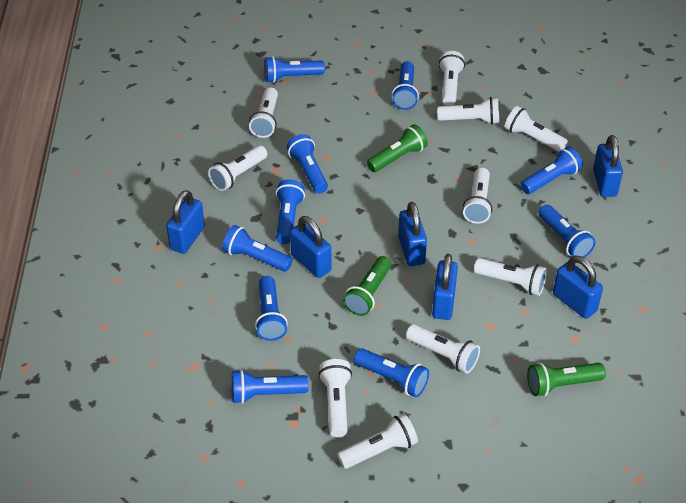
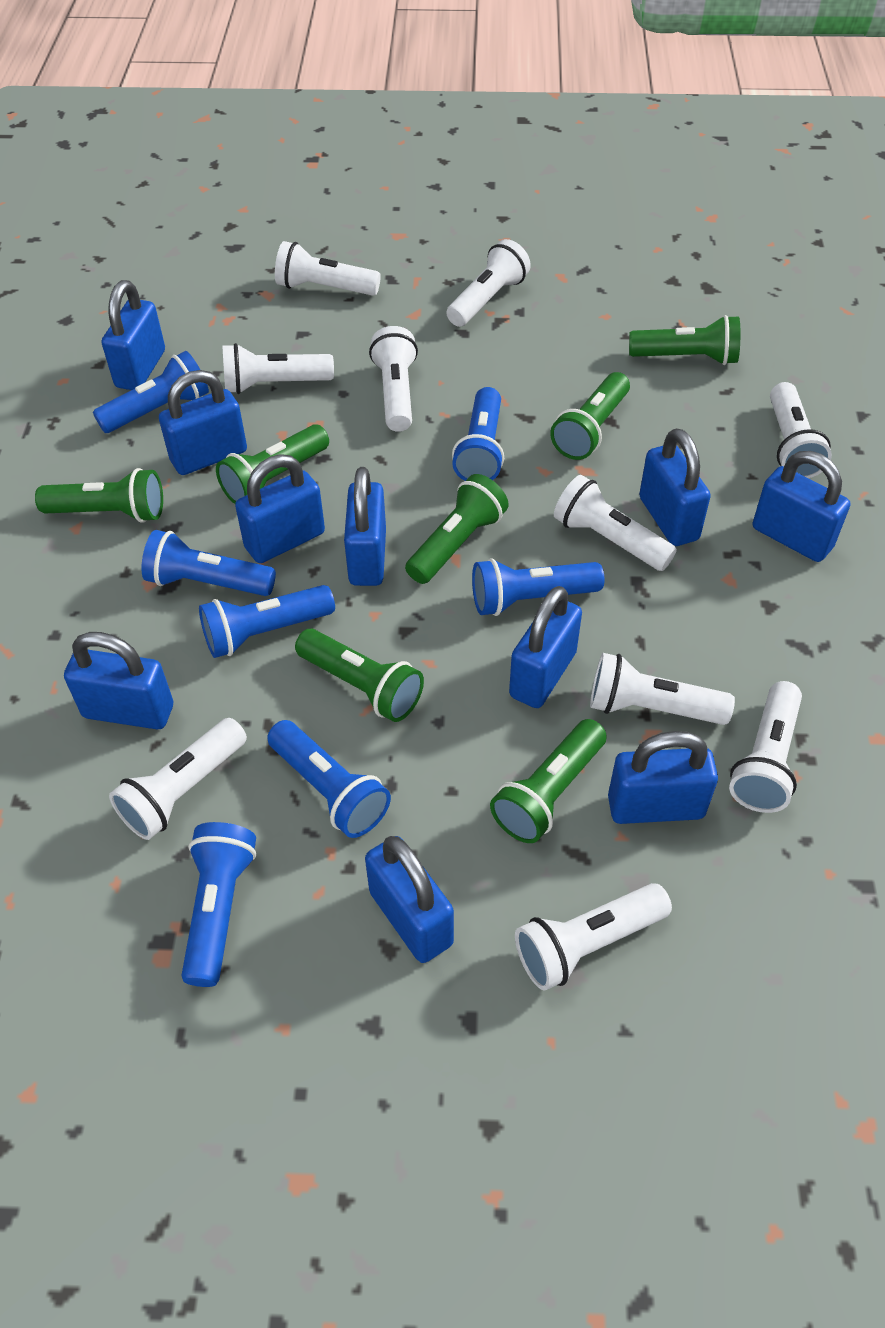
blue flashlight: [222,225,293,271] [232,370,309,404] [255,276,288,341] [264,56,325,83] [276,179,305,244] [287,134,328,194] [354,348,429,397] [392,61,419,110] [520,147,583,194] [539,205,596,258] = 10 -> [93,351,209,433] [142,530,276,596] [181,822,256,987] [199,585,335,658] [267,720,391,838] [452,387,504,481] [472,558,605,616] = 7
blue padlock: [166,190,205,254] [290,216,332,278] [398,202,427,266] [432,254,458,320] [553,255,603,319] [593,135,623,197] = 6 -> [64,632,173,729] [102,280,165,390] [159,370,247,475] [235,454,325,563] [344,467,386,586] [365,836,454,963] [509,586,582,708] [608,731,718,824] [639,428,711,546] [753,451,850,562] = 10
green flashlight: [343,256,392,316] [367,124,428,172] [527,362,606,396] = 3 -> [35,468,163,523] [216,424,329,504] [295,629,424,722] [405,474,509,584] [490,719,607,843] [550,372,630,460] [629,315,740,365] = 7

